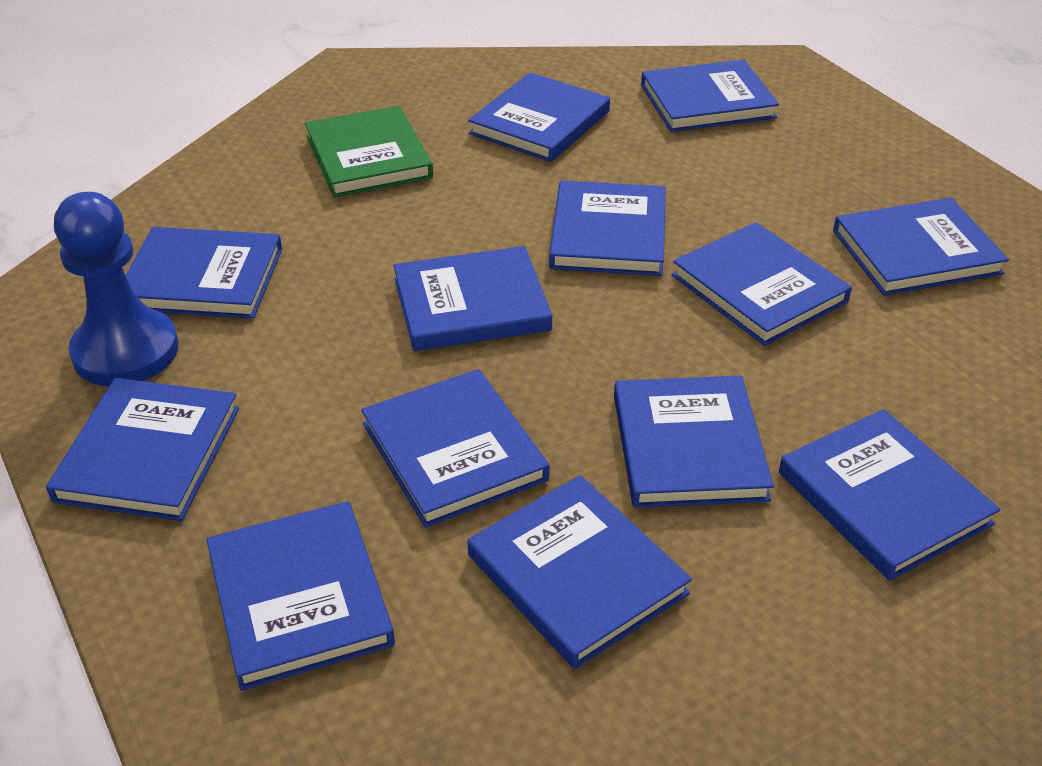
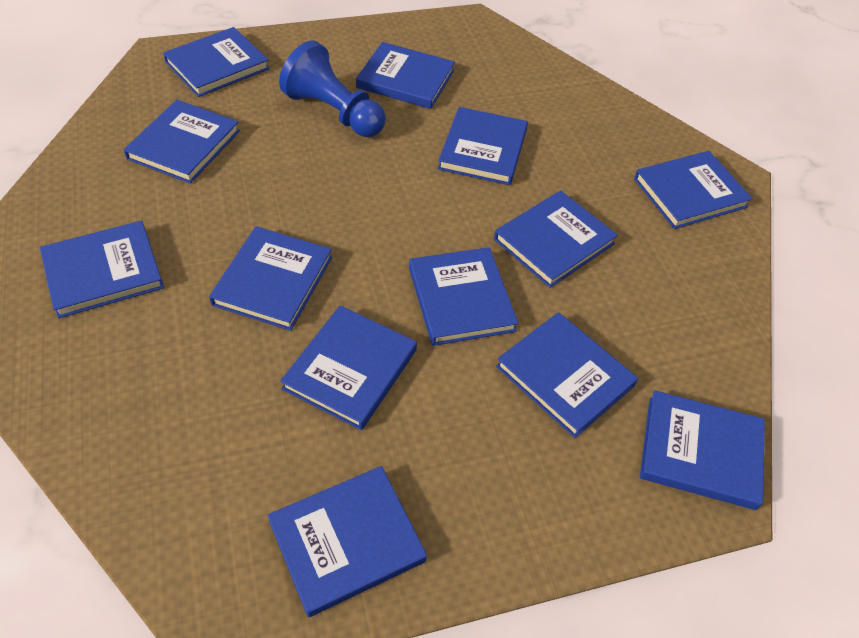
green book: [305,106,433,197] = 1 -> none = 0

